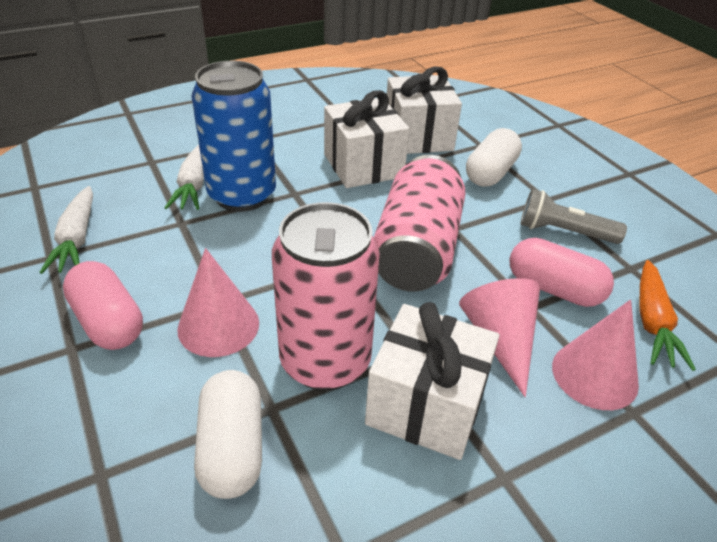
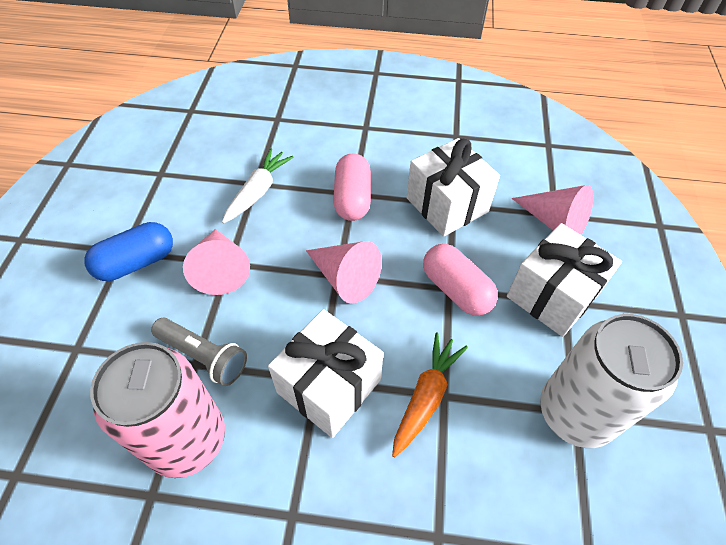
blue can: [192,61,276,212] = 1 -> none = 0
blue capsule: none = 0 -> [84,222,173,281] = 1
pink can: [272,202,380,391] [374,155,465,292] = 2 -> [90,342,225,478] = 1
white can: none = 0 -> [540,314,683,448] = 1
white capsule: [194,370,262,499] [466,128,522,187] = 2 -> none = 0
white carrot: [39,186,93,274] [164,144,204,210] = 2 -> [222,148,293,224] = 1

